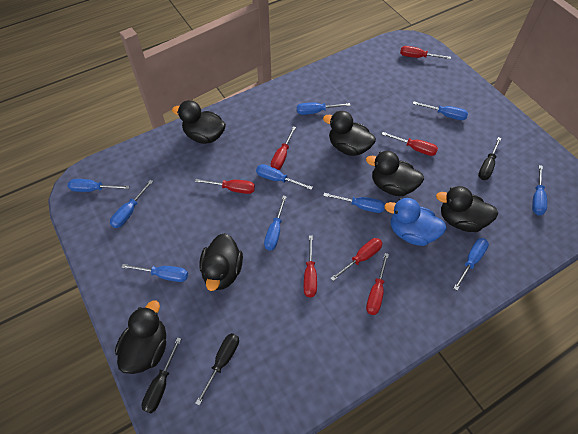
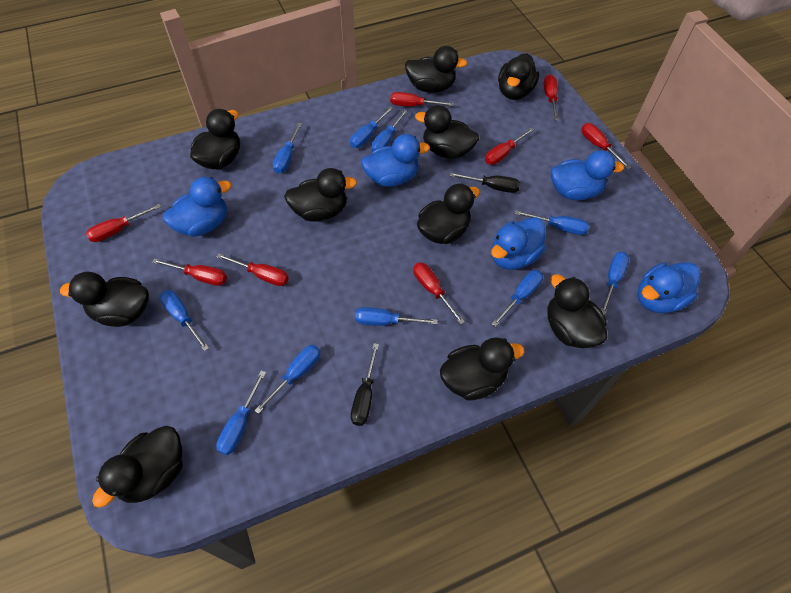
black duck: [115,300,166,374] [172,100,226,144] [199,233,243,291] [323,111,376,156] [366,151,424,196] [436,186,498,232] = 6 -> [60,272,149,327] [92,426,183,508] [190,109,240,169] [284,168,357,222] [405,46,468,93] [415,105,479,159] [417,184,480,244] [440,338,525,401] [498,53,539,100] [547,274,607,348] = 10
black screwdriver: [142,337,181,413] [195,333,239,406] [478,137,502,180] = 3 -> [351,343,379,426] [450,173,520,193] = 2
blue duck: [384,198,447,246] = 1 -> [163,177,231,237] [361,134,430,187] [491,217,546,270] [551,150,624,200] [637,262,700,313] = 5
red screwdriver: [195,179,255,194] [271,127,296,170] [304,235,317,297] [331,238,383,281] [366,253,389,315] [382,132,438,156] [400,46,451,59] = 7 -> [86,204,161,242] [152,258,227,286] [217,253,289,286] [390,92,454,106] [413,262,465,324] [485,128,534,165] [543,74,559,121] [581,123,631,169] = 8

